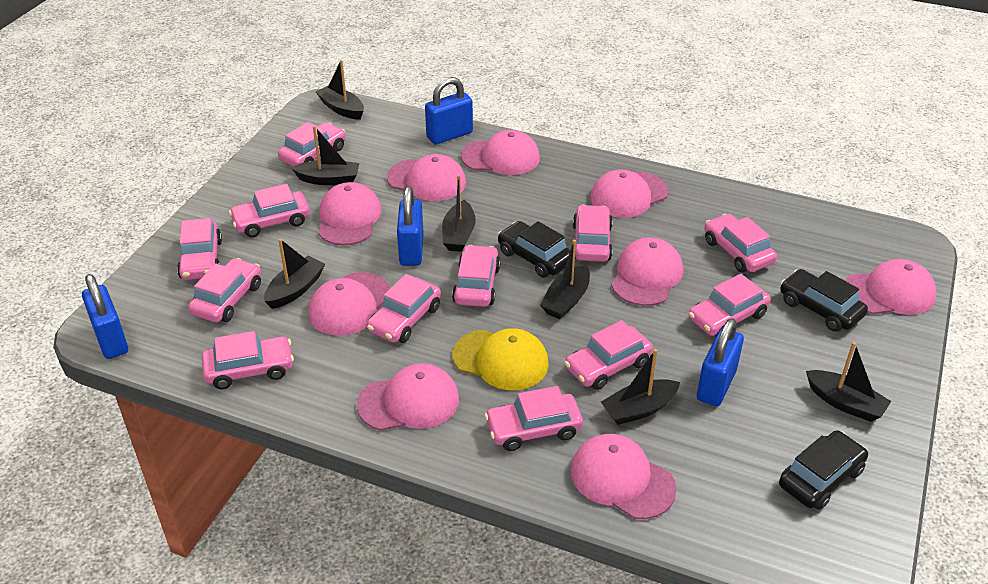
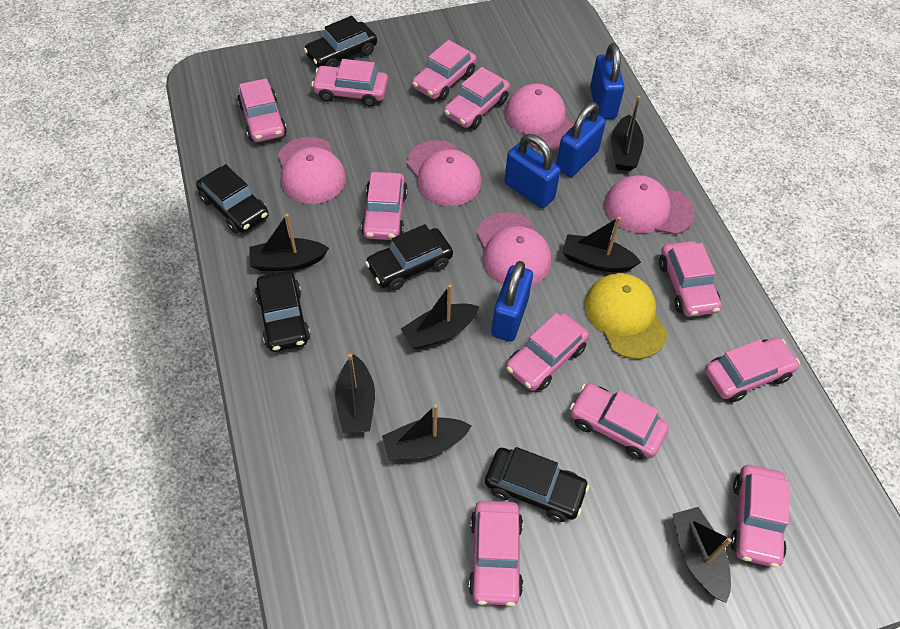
black car: [498,221,570,278] [779,430,868,510] [780,269,868,332] = 3 -> [196,164,269,233] [255,271,310,352] [304,16,377,68] [365,224,453,291] [485,447,589,522] = 5
pink cap: [308,272,390,336] [318,182,381,245] [357,363,459,431] [387,154,466,201] [461,130,540,175] [571,434,677,519] [591,169,668,218] [612,237,683,306] [845,259,936,315] = 9 -> [278,137,346,204] [407,140,482,206] [476,212,551,286] [505,84,574,150] [605,175,695,235] = 5
pink car: [177,218,222,280] [188,258,261,323] [202,331,294,389] [229,184,310,237] [278,122,346,167] [367,274,441,343] [452,245,500,307] [484,386,583,451] [565,320,653,390] [573,205,613,262] [689,274,771,336] [704,214,777,273] = 12 -> [237,78,287,142] [311,59,388,107] [361,172,408,240] [412,40,477,100] [444,67,510,129] [468,501,523,606] [506,313,589,391] [570,383,669,460] [659,241,721,317] [705,337,800,402] [730,465,789,568] = 11

